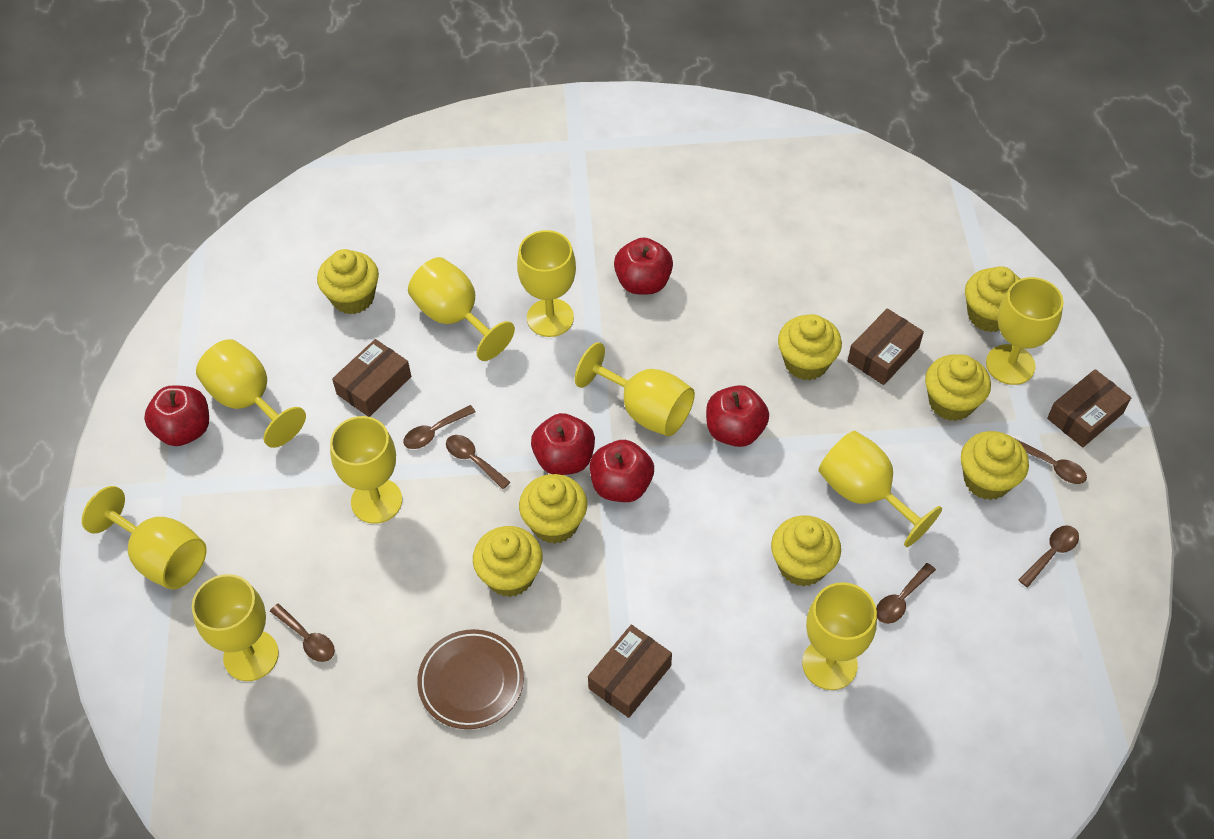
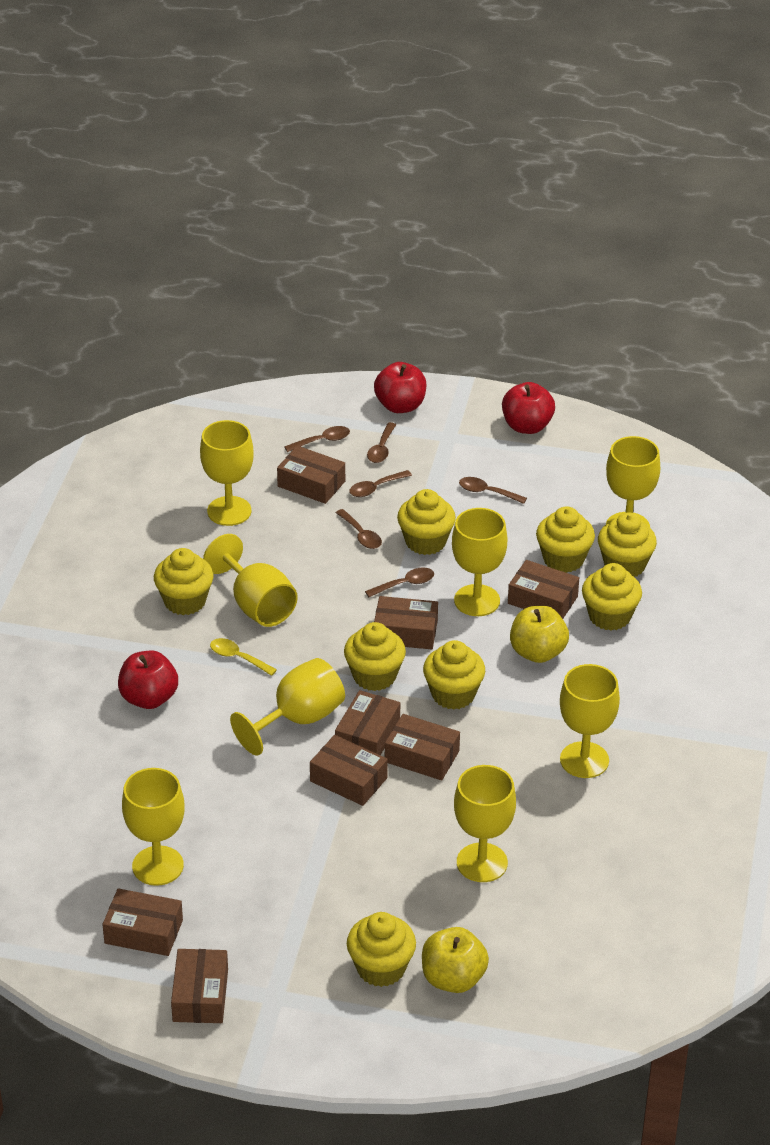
brown box: [332,339,411,417] [588,625,672,718] [848,308,924,385] [1047,369,1131,447] = 4 -> [102,888,183,956] [171,949,228,1023] [277,446,345,504] [310,735,388,806] [335,690,400,755] [374,596,438,650] [385,714,460,780] [508,560,579,619] = 8
brown plate: [417,629,524,729] = 1 -> none = 0
red apple: [144,385,209,446] [531,413,595,475] [590,440,654,502] [614,237,673,295] [706,385,769,447] = 5 -> [118,651,178,709] [374,362,427,413] [502,382,555,434] = 3
yellow apple: none = 0 -> [422,927,489,993] [510,606,569,663] = 2
yellow goblet: [82,486,207,590] [192,574,279,681] [196,339,306,448] [330,416,402,524] [408,257,515,361] [517,230,576,337] [575,342,695,436] [802,582,877,690] [819,431,942,547] [986,277,1064,385] = 10 -> [122,768,185,886] [200,420,254,526] [203,534,298,627] [230,658,345,756] [452,508,507,616] [454,765,516,882] [560,664,620,778] [606,436,660,527] = 8
yellow spoon: none = 0 -> [210,638,277,676] = 1

